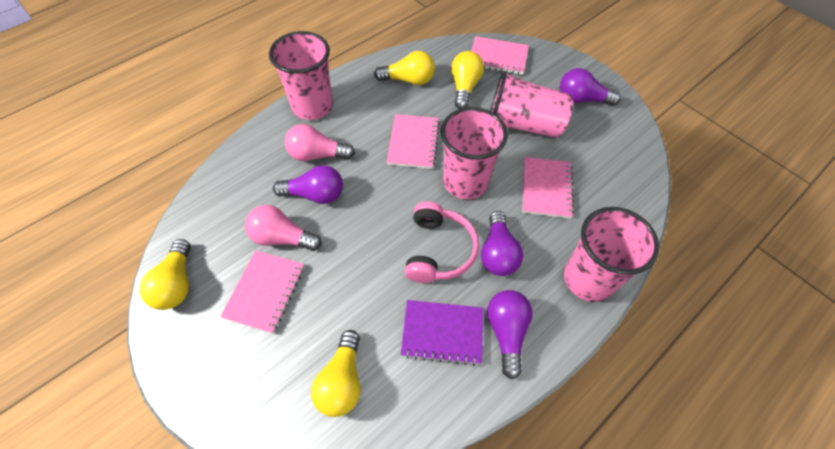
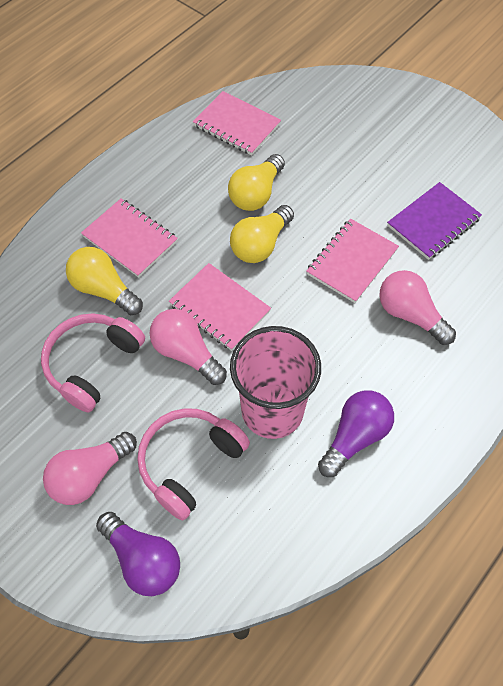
pink cup: [269,31,333,120] [441,107,508,199] [490,71,573,138] [564,207,660,302] = 4 -> [230,326,321,439] = 1
pink headphones: [405,201,479,283] = 1 -> [41,313,145,413] [137,408,250,520] = 2
pink light bulb: [245,205,322,251] [285,124,355,161] = 2 -> [43,432,137,505] [149,309,227,385] [379,270,456,345] = 3
purple light bulb: [273,165,343,204] [481,211,523,276] [487,290,533,379] [560,68,621,106] = 4 -> [96,512,180,596] [318,390,394,477] = 2
yellow light bulb: [139,239,191,310] [311,330,360,417] [374,51,435,85] [451,51,484,109] = 4 -> [66,247,143,315] [228,154,285,211] [230,205,294,263] = 3

